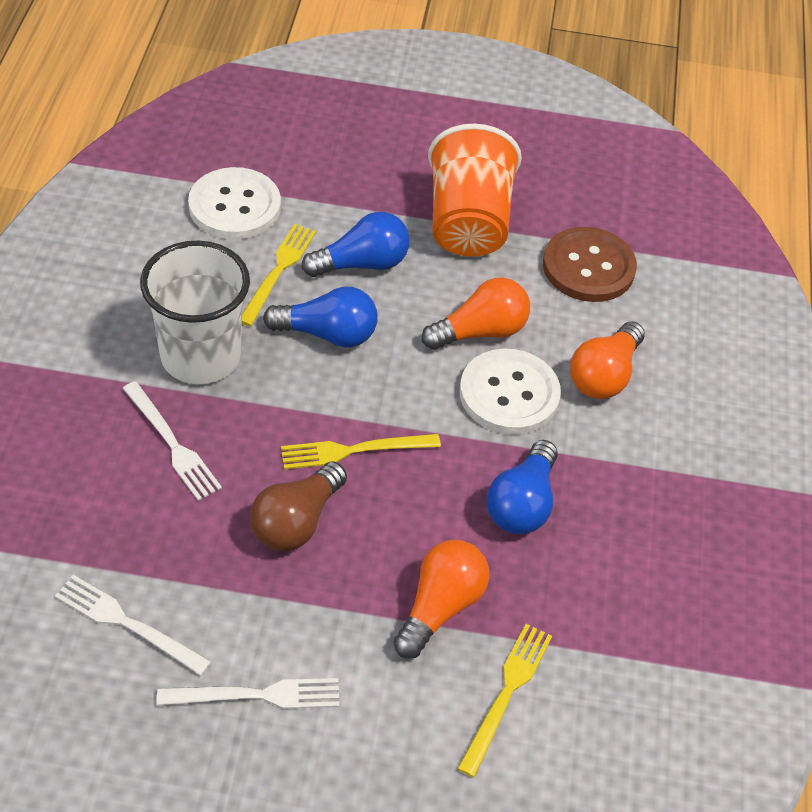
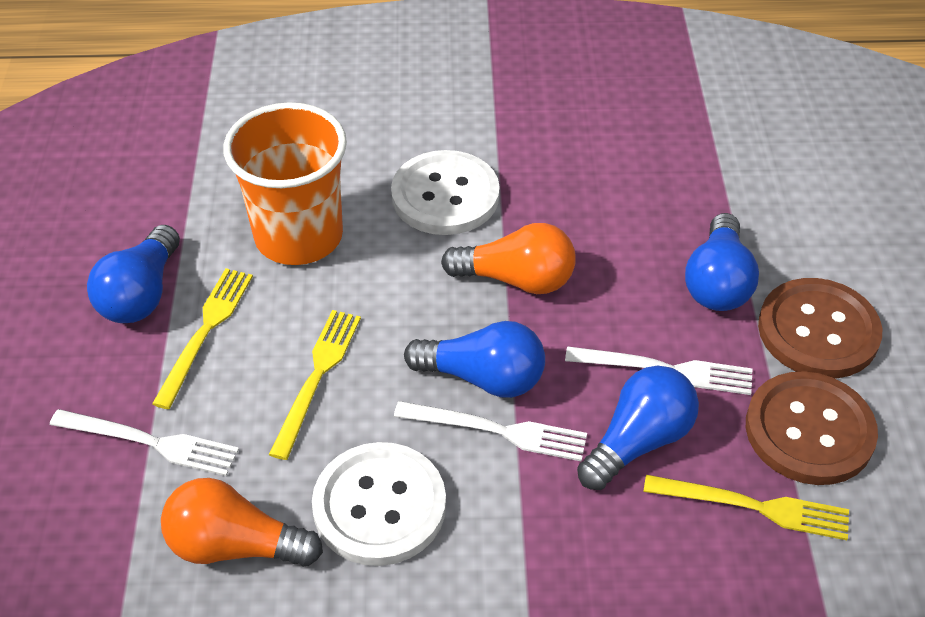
blue light bulb: [263,287,378,347] [302,212,410,277] [487,440,558,534] = 3 -> [87,225,180,323] [404,321,545,398] [577,366,699,490] [685,213,759,311] = 4
brown button: [543,227,637,302] = 1 -> [746,371,878,485] [758,278,882,379] = 2
brown light bulb: [250,461,347,551] = 1 -> none = 0
orange light bulb: [393,540,490,659] [422,277,530,350] [570,321,645,399] = 3 -> [161,478,323,567] [441,223,576,294] = 2
white cup: [140,241,250,384] = 1 -> none = 0

